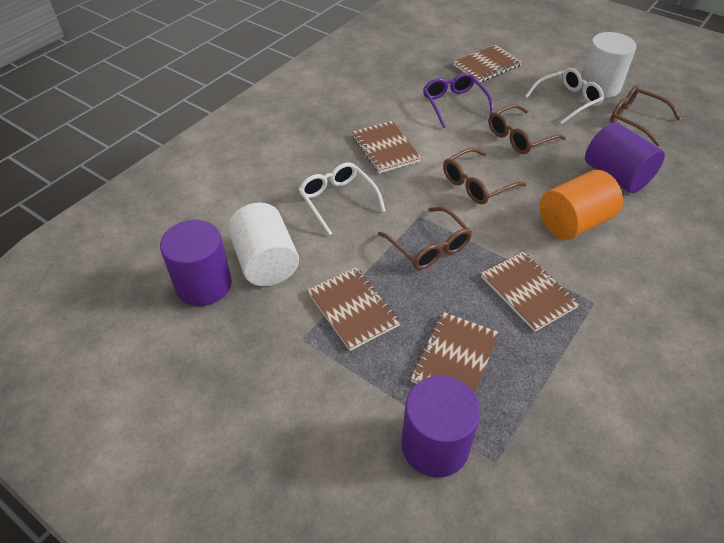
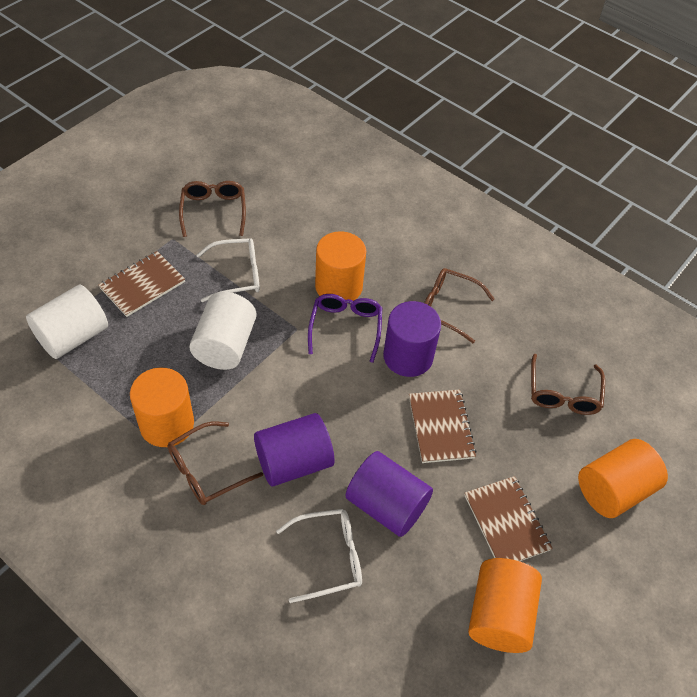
brown notebook: [307,267,401,351] [352,121,422,174] [411,312,499,394] [453,45,522,82] [481,252,580,332] = 5 -> [98,251,185,317] [409,389,477,463] [464,476,553,561] = 3
orange cylinder: [539,170,623,240] = 1 -> [130,368,194,447] [315,231,366,304] [468,558,542,653] [578,439,668,518] = 4

